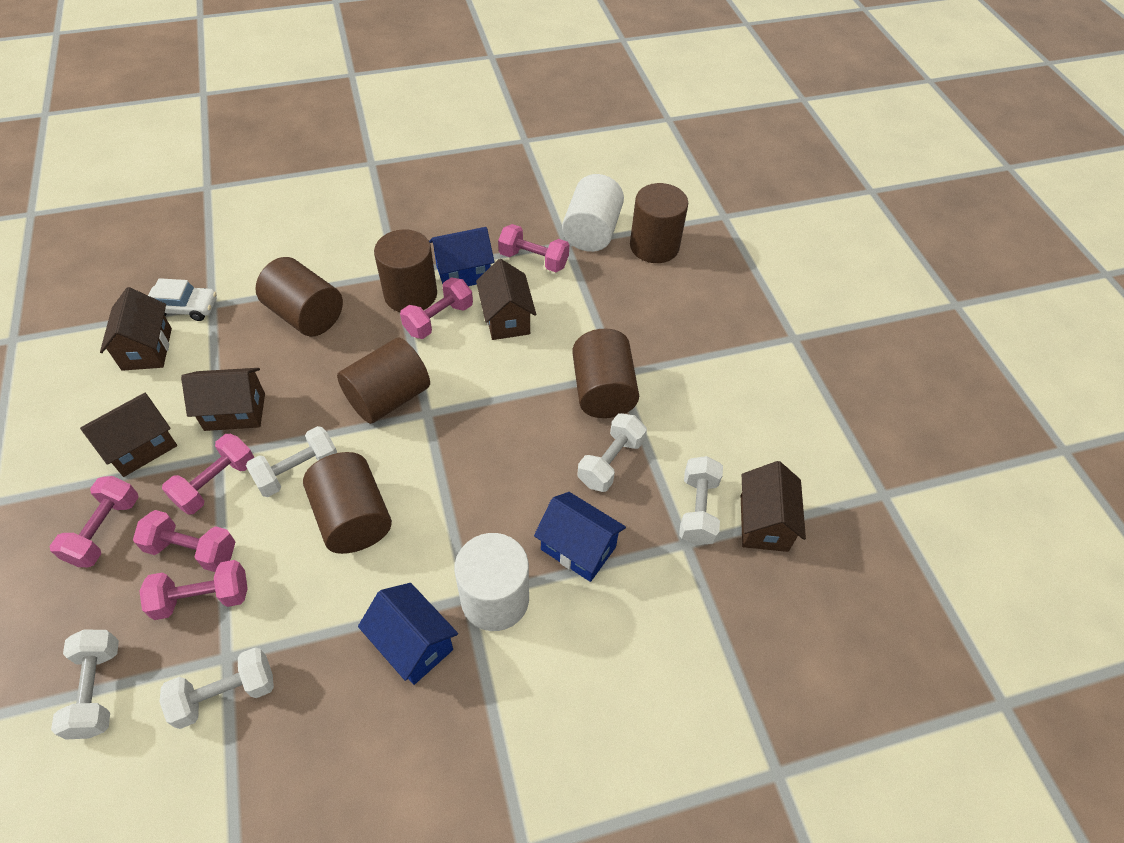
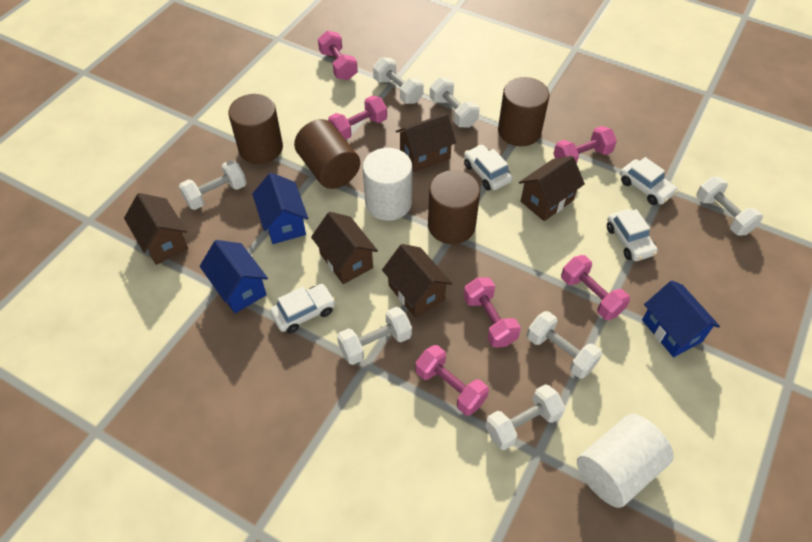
brown cylinder: [255,257,343,337] [303,452,392,554] [337,337,430,424] [374,229,437,312] [572,328,639,418] [630,183,688,263] = 6 -> [228,94,283,164] [294,119,360,189] [428,170,480,244] [498,77,550,146] = 4
white car: [148,278,217,321] = 1 -> [270,284,336,334] [464,145,513,190] [607,209,658,261] [620,157,678,205] = 4
white dumbbell: [51,629,119,740] [160,647,274,729] [246,426,337,497] [577,413,647,492] [679,456,723,545] = 5 -> [179,160,247,210] [337,307,412,365] [373,57,424,104] [430,78,479,128] [485,384,565,450] [527,311,602,378] [696,177,763,236] = 7

